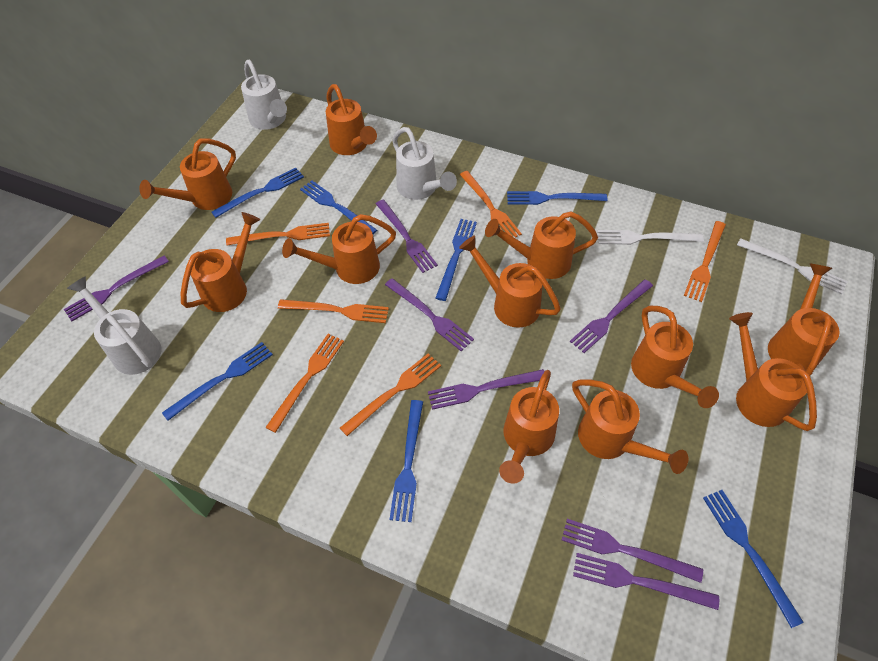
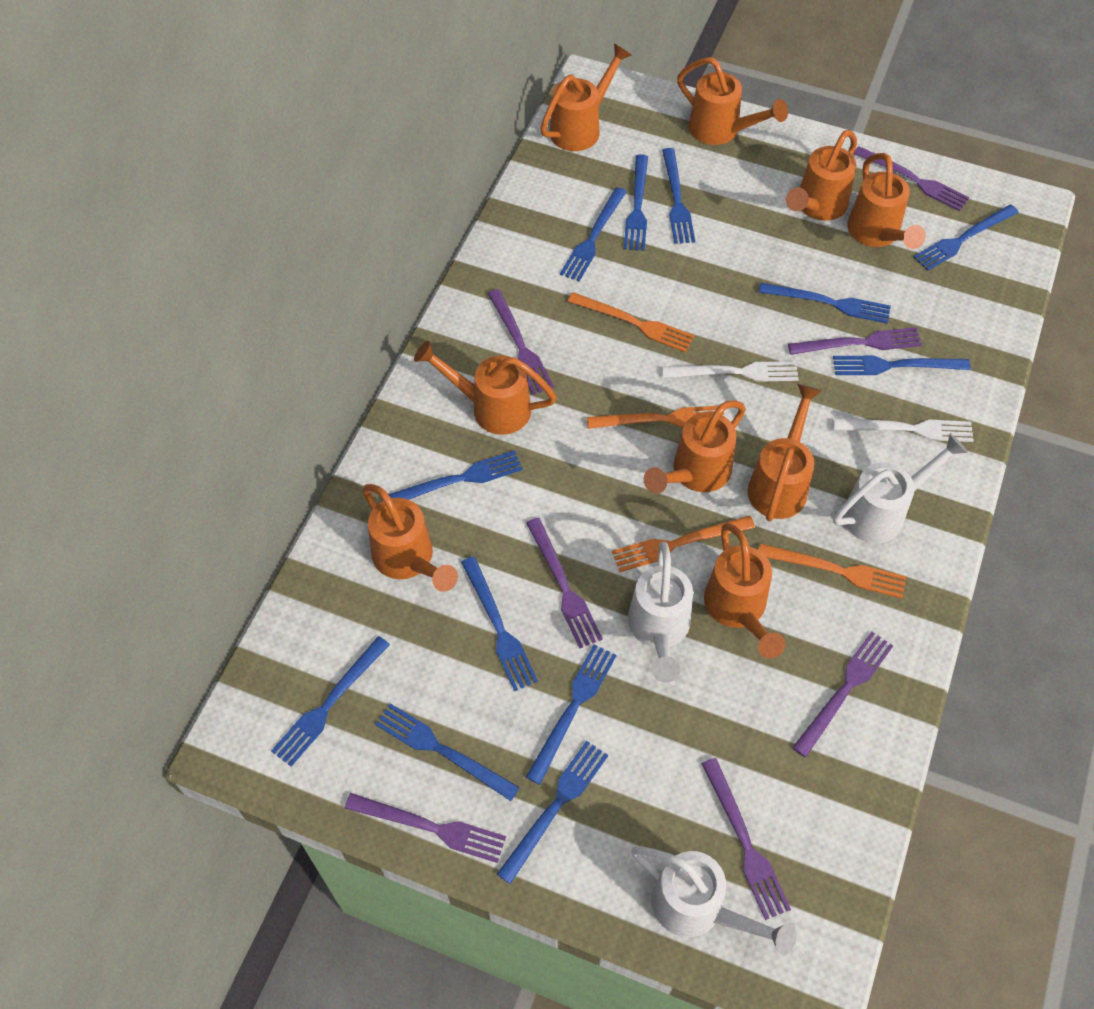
blue fork: [162,342,273,421] [211,167,304,218] [300,180,377,234] [389,400,423,522] [436,219,477,301] [507,191,608,205] [703,490,803,628] = 7 -> [271,636,390,767] [375,703,520,801] [388,450,523,500] [461,556,538,691] [497,741,608,884] [526,644,617,785] [560,187,627,282] [624,154,648,251] [662,148,695,244] [759,283,891,324] [833,356,971,375] [914,205,1019,271] = 12
orange fork: [226,223,330,246] [265,334,344,433] [278,299,389,323] [340,353,441,436] [460,171,522,238] [684,221,726,302] = 6 -> [567,292,694,353] [587,406,725,429] [612,515,755,572] [758,543,906,598] = 4
orange watering can: [139,138,236,210] [181,212,260,312] [282,214,396,284] [326,84,377,155] [459,236,561,328] [485,211,598,279] [499,370,559,484] [572,379,688,474] [631,306,719,408] [729,312,817,431] [768,264,840,375] = 11 -> [362,484,458,592] [414,341,556,435] [540,43,632,151] [644,401,746,494] [677,57,788,145] [704,523,786,659] [747,384,822,522] [786,130,857,221] [847,153,926,249] = 9

